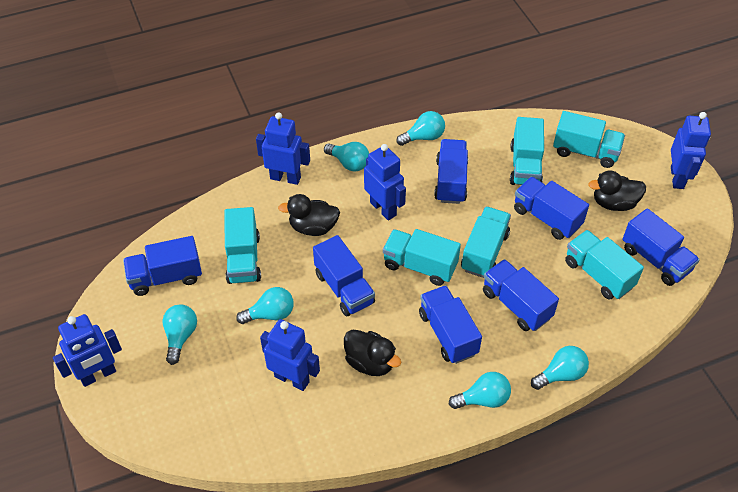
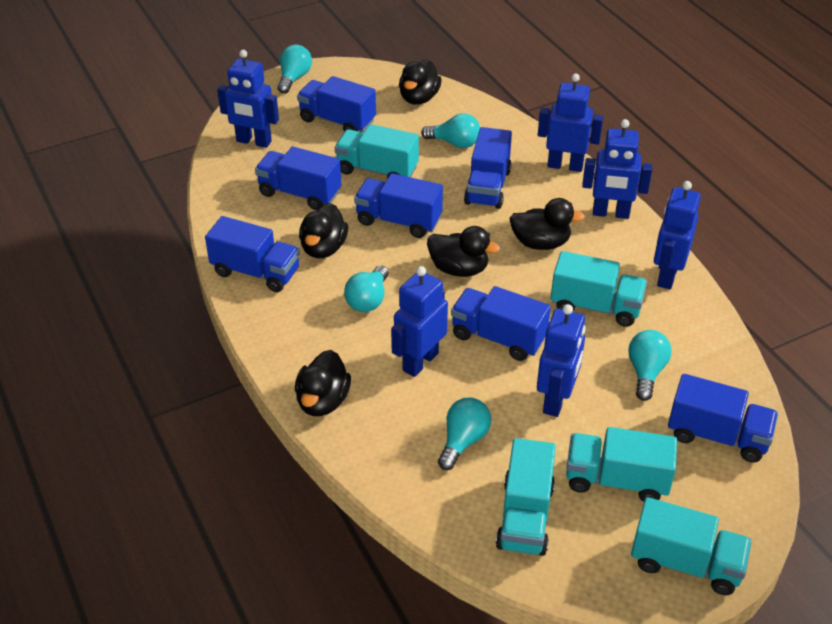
black duck: [278,194,340,236] [344,329,401,376] [588,170,646,211] = 3 -> [295,350,351,416] [299,203,348,258] [399,60,442,105] [427,226,500,277] [509,198,585,250] = 5
blue robot: [53,314,122,387] [256,112,310,185] [260,319,320,391] [364,144,406,220] [671,112,711,189] = 5 -> [217,50,279,148] [391,266,448,377] [537,304,586,417] [538,73,603,172] [582,119,652,219] [654,181,701,289] = 6
turquoise light bulb: [163,304,197,365] [236,287,294,324] [324,142,369,172] [396,111,445,146] [449,372,511,409] [531,346,589,390] = 6 -> [278,44,312,94] [344,265,389,312] [421,113,480,148] [438,397,491,470] [628,330,672,401] = 5
turquoise truck: [224,207,261,284] [383,229,461,286] [461,207,511,278] [510,117,544,185] [553,111,625,168] [565,230,644,300] = 6 -> [335,124,419,179] [496,438,556,556] [551,251,647,327] [566,427,677,502] [631,497,752,595] = 5

